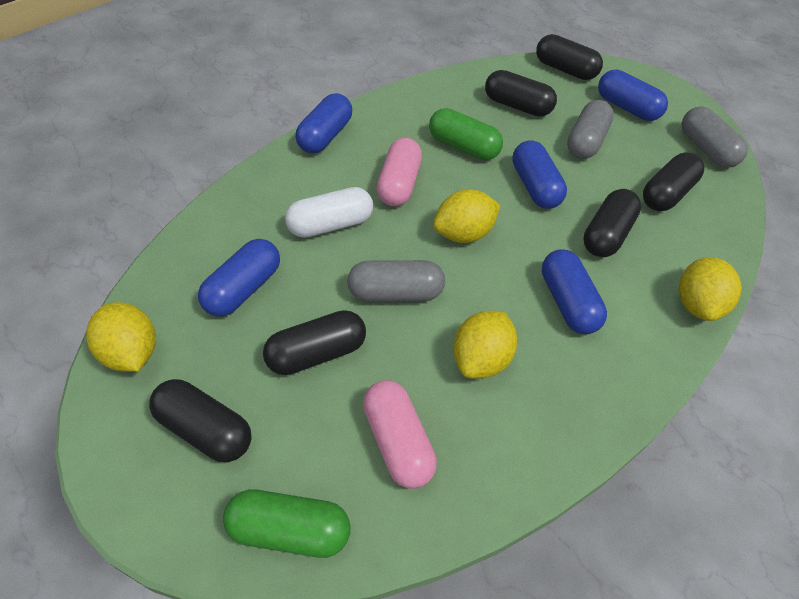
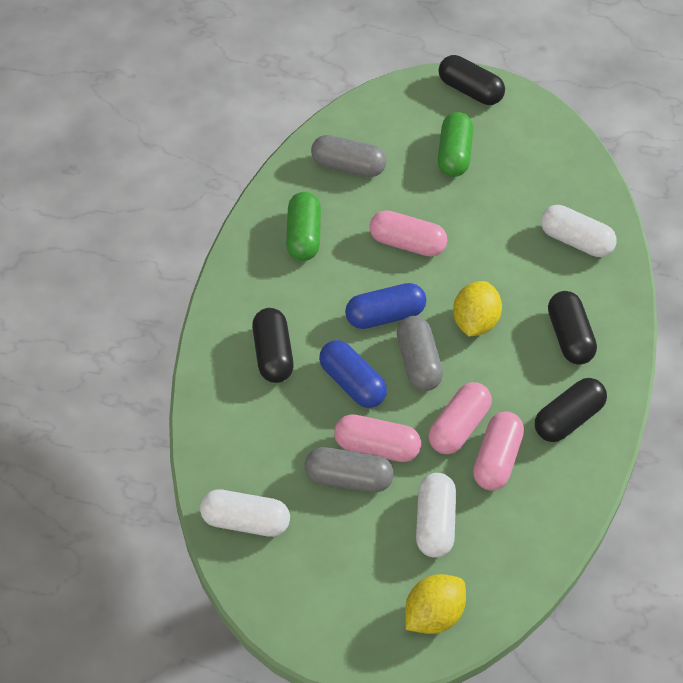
black capsule: [149,379,252,462] [263,310,366,375] [485,70,557,117] [536,34,603,80] [583,189,641,257] [643,152,704,211] = 6 -> [252,308,294,383] [438,55,505,105] [535,378,607,442] [548,291,597,365] = 4
blue capsule: [198,239,280,316] [295,93,352,153] [512,140,567,209] [542,249,607,334] [598,70,668,121] = 5 -> [319,340,387,408] [345,283,426,329] = 2
pink capsule: [363,380,437,489] [376,138,422,206] = 2 -> [334,414,421,462] [369,210,447,257] [428,382,492,454] [473,412,524,491] = 4
white capsule: [285,187,373,238] = 1 -> [200,489,290,537] [416,473,456,558] [541,205,617,257] = 3
yellow lemon: [86,302,156,372] [433,190,501,243] [453,311,517,379] [678,257,742,321] = 4 -> [405,574,466,634] [453,281,502,337] = 2

